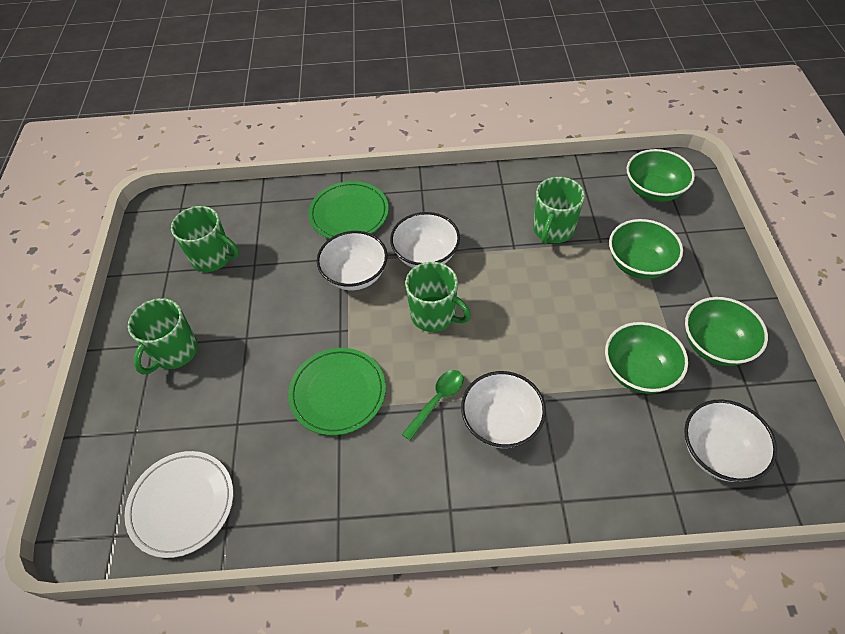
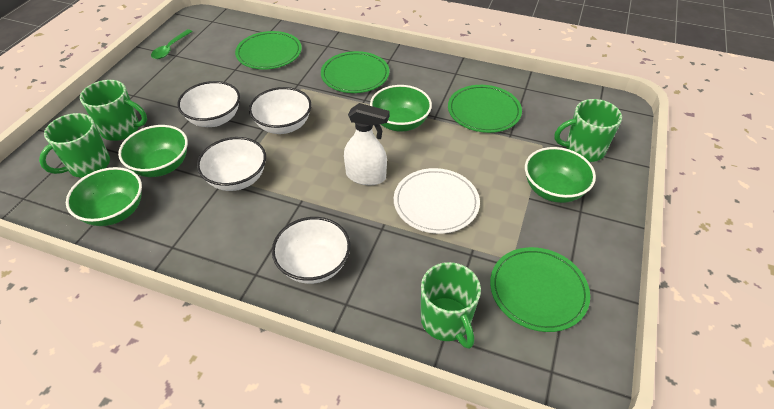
green plate: [288,348,386,435] [308,181,389,239] = 2 -> [235,31,302,70] [321,51,389,93] [448,85,522,133] [490,247,590,332] = 4
white spray bottle: none = 0 -> [344,103,389,185] = 1

